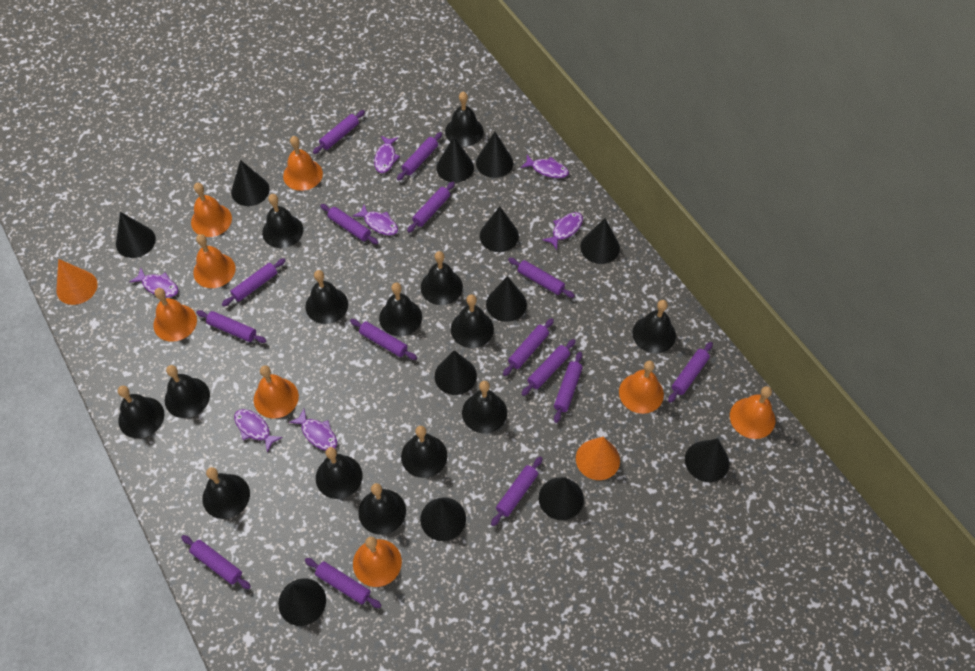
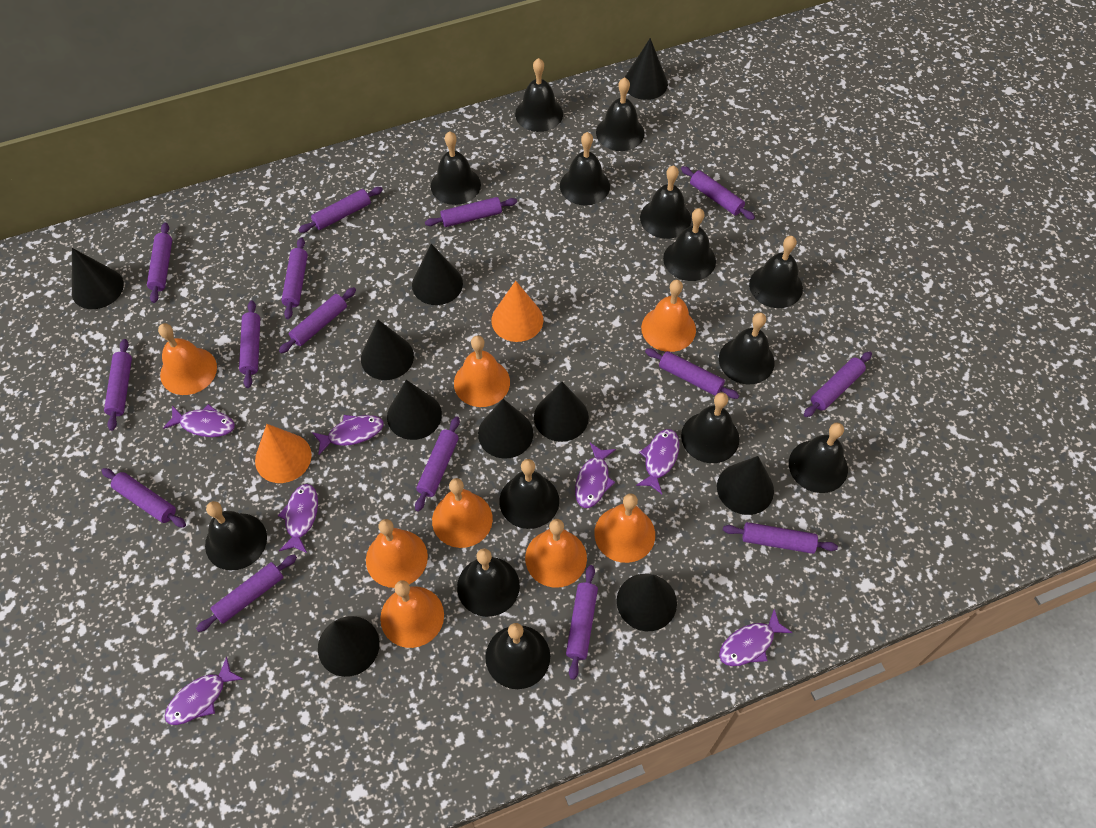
black cone: [116,212,156,258] [231,160,270,206] [278,578,326,626] [420,497,466,541] [434,350,477,395] [436,137,474,183] [476,132,513,178] [480,206,519,252] [486,276,527,322] [539,477,584,520] [580,218,620,264] [685,438,729,482] = 12 -> [72,248,124,309] [318,616,380,677] [361,320,414,380] [387,380,442,440] [412,244,463,305] [478,399,533,459] [534,382,589,442] [617,574,677,631] [624,38,668,100] [717,456,774,515] = 10

